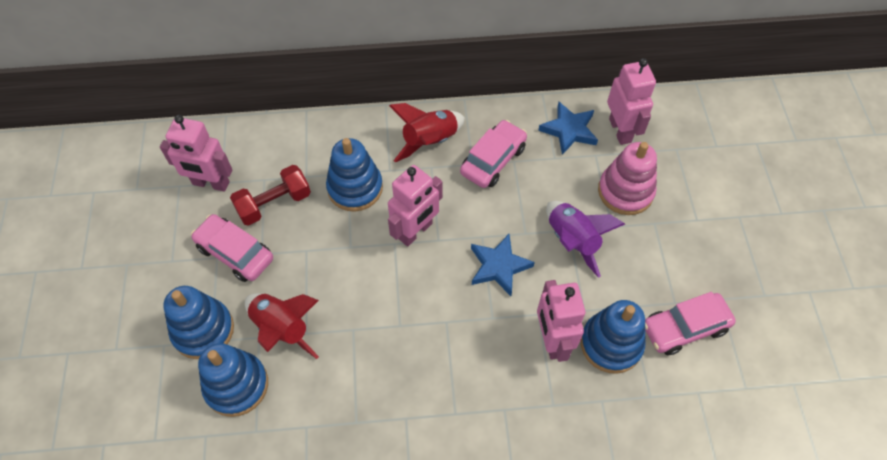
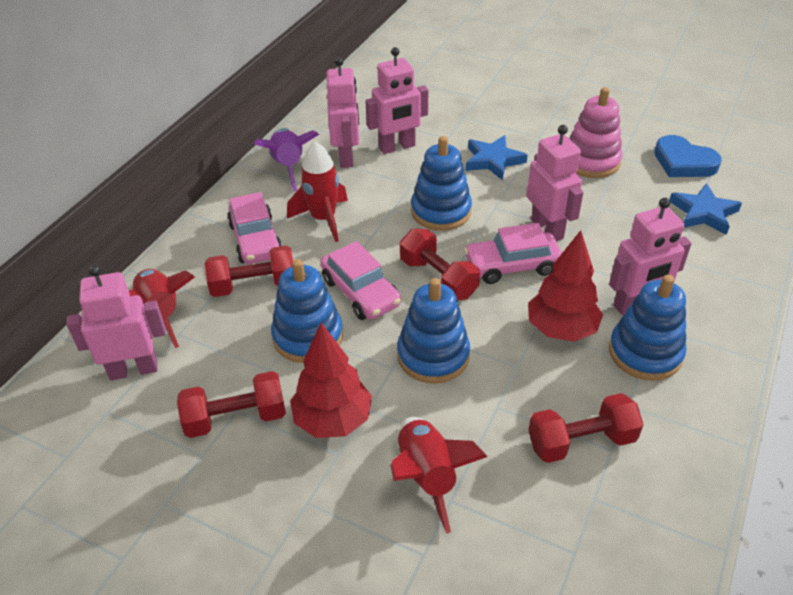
blue heart: none = 0 -> [654,135,722,177] = 1
pink robot: [160,115,232,192] [388,165,443,246] [537,280,586,362] [607,58,656,145] = 4 -> [67,265,166,381] [327,57,359,168] [365,47,428,154] [527,125,584,241] [609,198,692,315] = 5
red dumbbell: [230,165,311,226] = 1 -> [177,371,286,438] [204,246,293,297] [400,229,480,300] [529,393,643,463] = 4
red rocket: [245,293,319,359] [389,103,465,162] = 2 -> [129,269,195,348] [287,141,348,242] [390,417,488,533] = 3
red tree: none = 0 -> [290,323,372,438] [528,230,603,342] = 2

